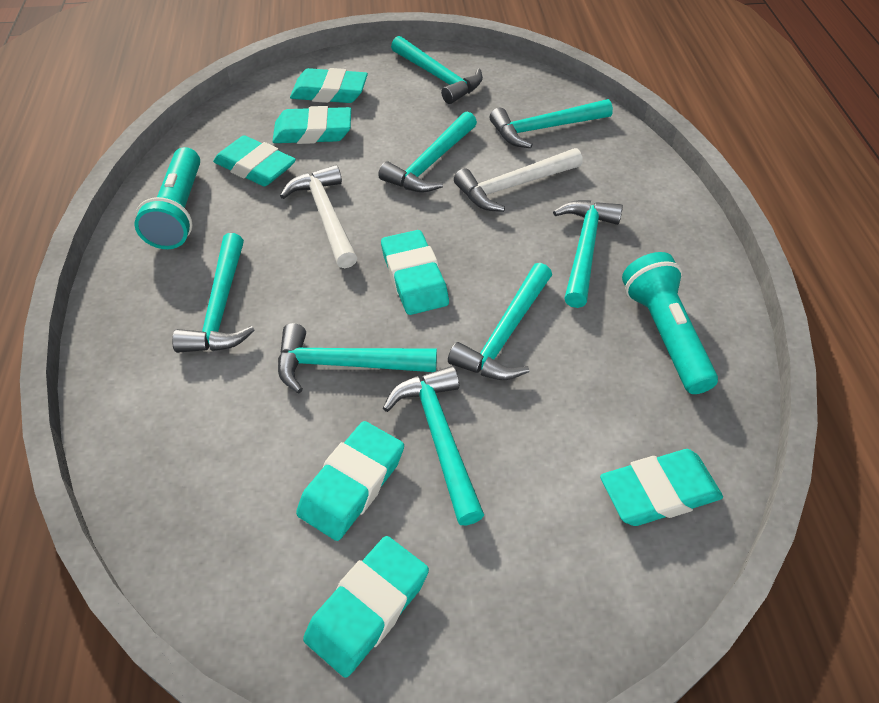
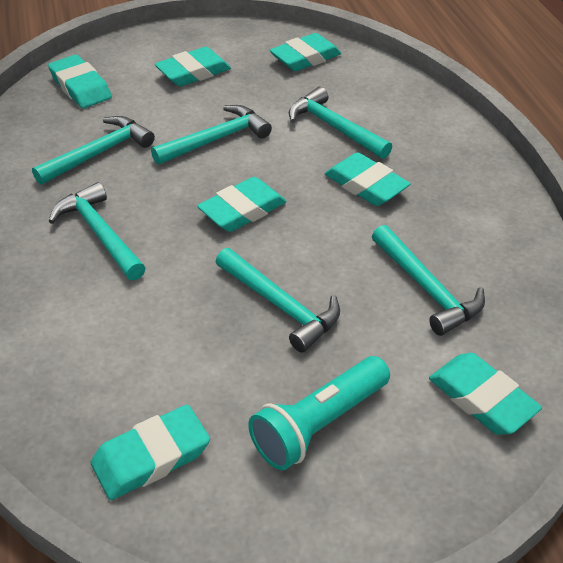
turquoise flashlight: [134,147,200,249] [622,252,718,394] = 2 -> [248,356,390,470] = 1
turquoise hammer: [172,233,255,353] [278,323,437,393] [378,112,477,193] [383,366,484,526] [391,36,483,104] [448,263,552,380] [490,99,613,148] [553,200,623,308] = 8 -> [32,116,155,185] [49,182,145,280] [151,105,272,165] [216,248,340,353] [289,87,392,159] [372,225,485,336] = 6
white hammer: [280,165,357,268] [454,148,583,212] = 2 -> none = 0

